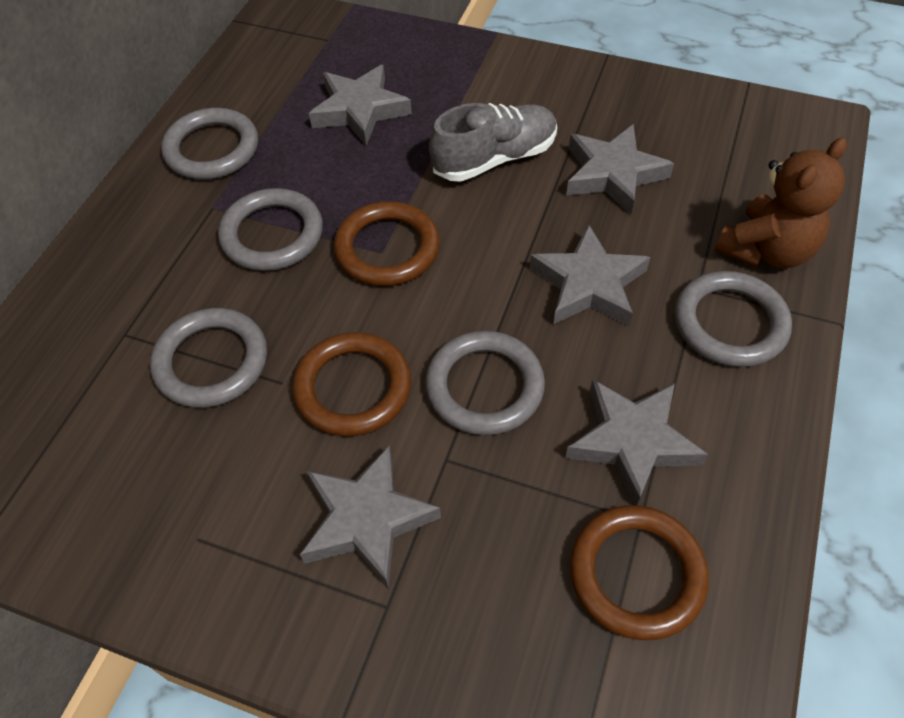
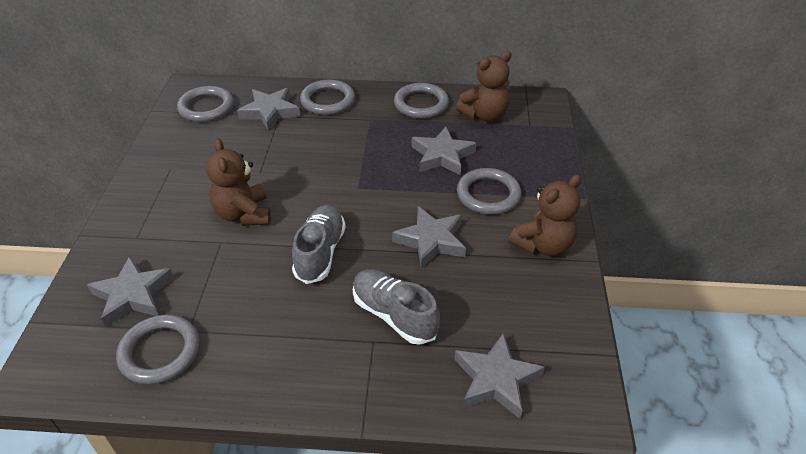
brown ring: [292,332,411,437] [334,201,440,286] [570,505,709,640] = 3 -> none = 0
brown teddy bear: [714,137,847,268] = 1 -> [206,138,271,226] [456,51,512,122] [509,174,581,256] = 3
grey shoe: [429,103,557,182] = 1 -> [292,205,346,284] [353,269,440,345] = 2

